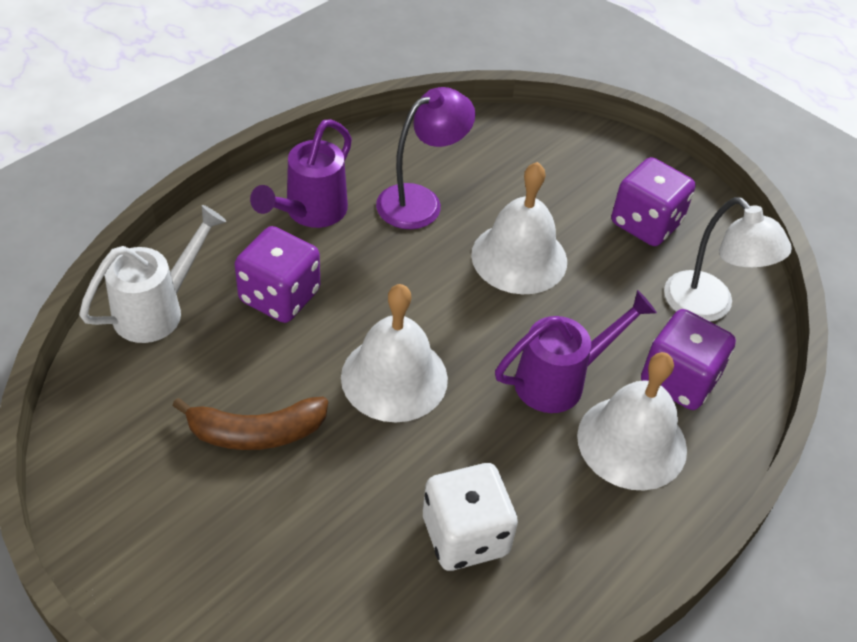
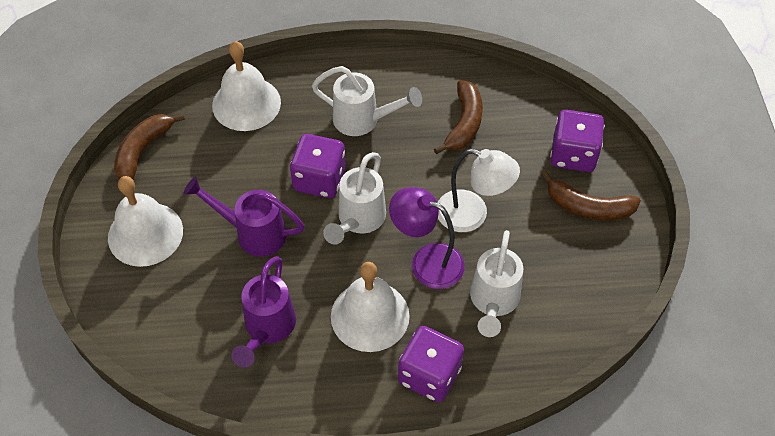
brown banana: [172,397,328,450] = 1 -> [114,114,185,179] [434,80,483,154] [541,171,641,220] = 3
white dice: [423,463,518,571] = 1 -> none = 0
white watering can: [79,205,227,343] = 1 -> [312,66,422,136] [323,152,386,245] [470,230,523,337] = 3

